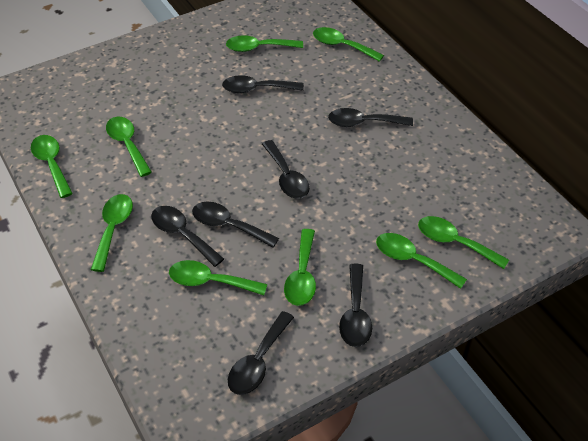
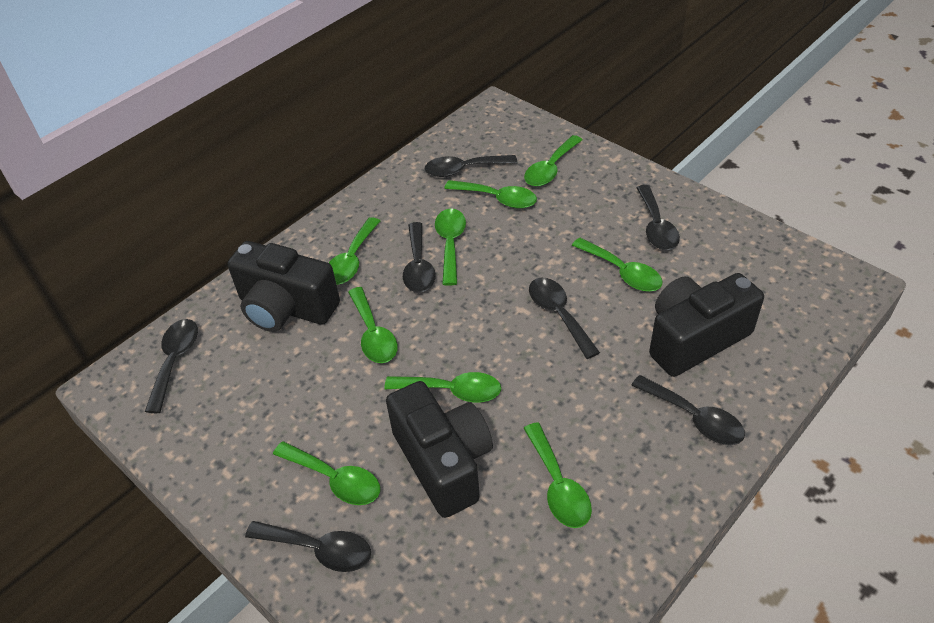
black camera: none = 0 -> [227,241,340,332] [386,381,493,518] [649,273,764,377] = 3

